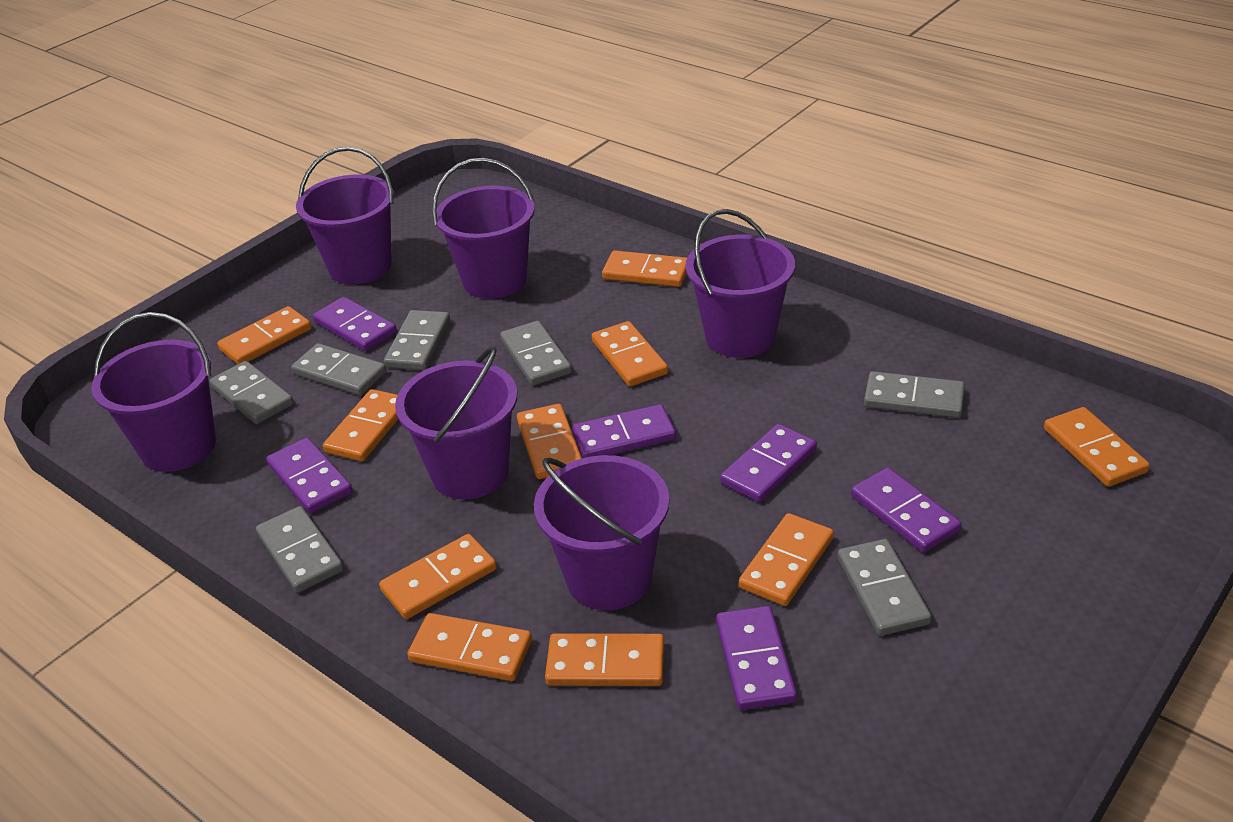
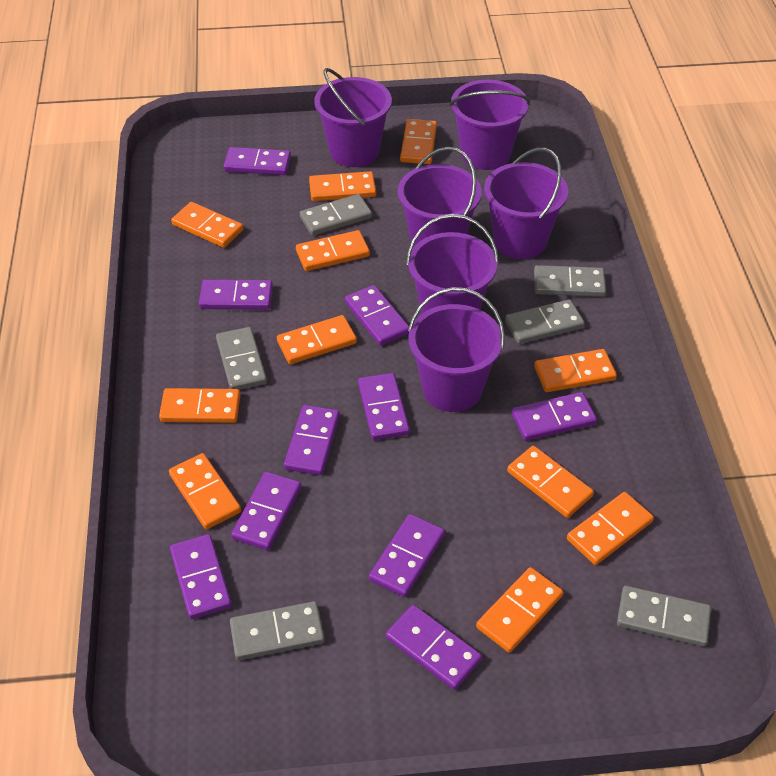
grey domino: [210,361,294,424] [256,506,344,593] [291,343,386,395] [384,310,450,370] [500,321,572,386] [837,539,932,636] [864,371,965,418] = 7 -> [216,327,267,390] [230,601,325,660] [300,194,372,236] [505,299,585,344] [534,265,606,297] [617,586,711,647] = 6
orange domino: [217,306,311,364] [323,389,398,461] [379,534,497,619] [407,613,532,681] [517,404,582,479] [545,633,664,686] [592,321,668,387] [602,251,687,287] [739,513,834,606] [1044,407,1150,487] = 10 -> [159,388,240,423] [169,453,241,529] [171,202,243,248] [277,315,357,364] [296,230,370,271] [309,171,376,201] [400,119,437,164] [476,567,563,653] [507,446,594,518] [534,349,617,392] [567,492,654,565] = 11
purple domino: [266,438,352,514] [313,297,397,351] [572,404,676,458] [716,606,797,710] [720,424,817,502] [851,467,961,552] = 6 -> [170,534,232,619] [199,279,273,310] [224,147,291,175] [231,472,301,550] [284,405,340,475] [345,285,409,346] [358,373,410,440] [369,514,445,597] [386,605,482,690] [512,392,597,441] = 10

